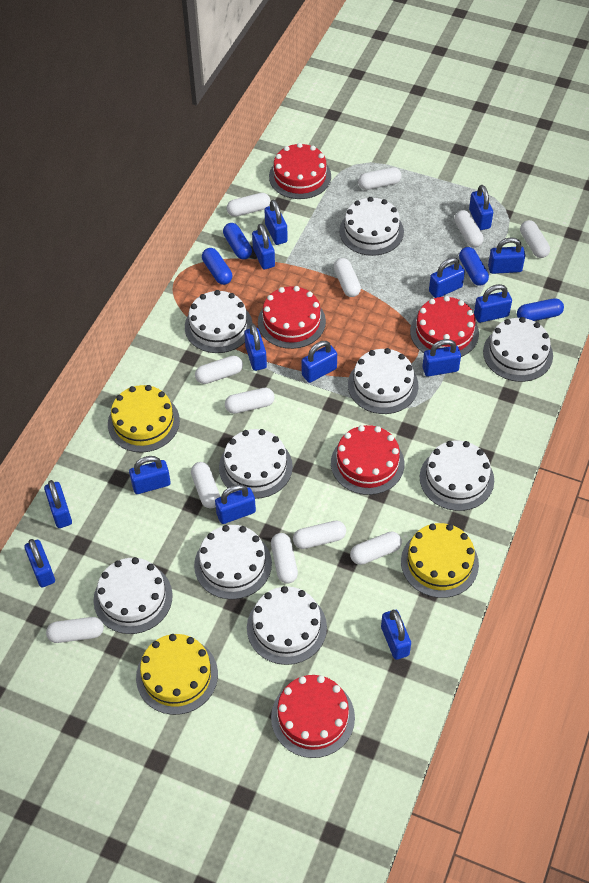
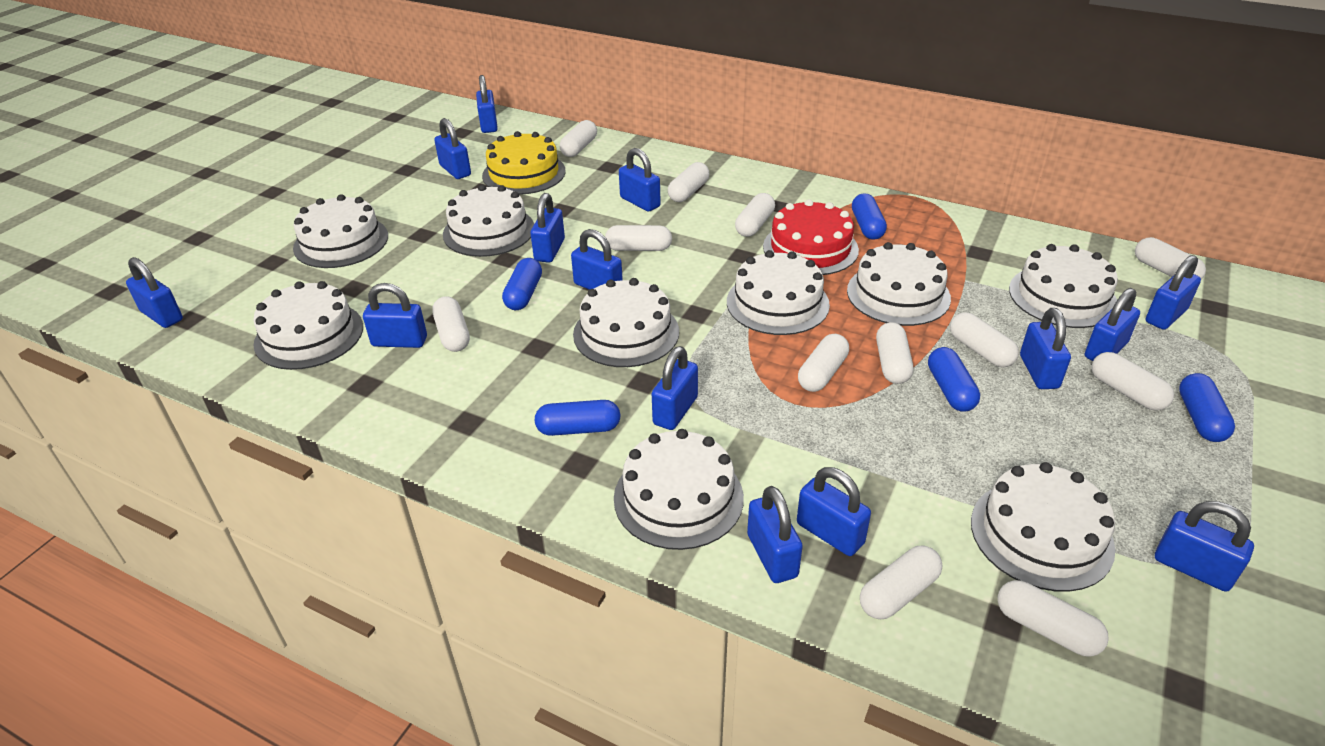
blue capsule: [202,248,232,285] [223,223,252,259] [459,247,489,286] [517,298,564,321] = 4 -> [502,258,542,310] [535,400,621,436] [852,193,887,240] [928,347,980,412] [1179,373,1235,442] = 5
red cake: [258,286,326,349] [269,143,331,199] [271,675,355,758] [331,425,404,495] [410,296,479,357] = 5 -> [763,199,859,275] = 1
yellow cake: [108,385,180,452] [136,634,218,715] [401,523,479,598] = 3 -> [482,131,566,195] = 1

